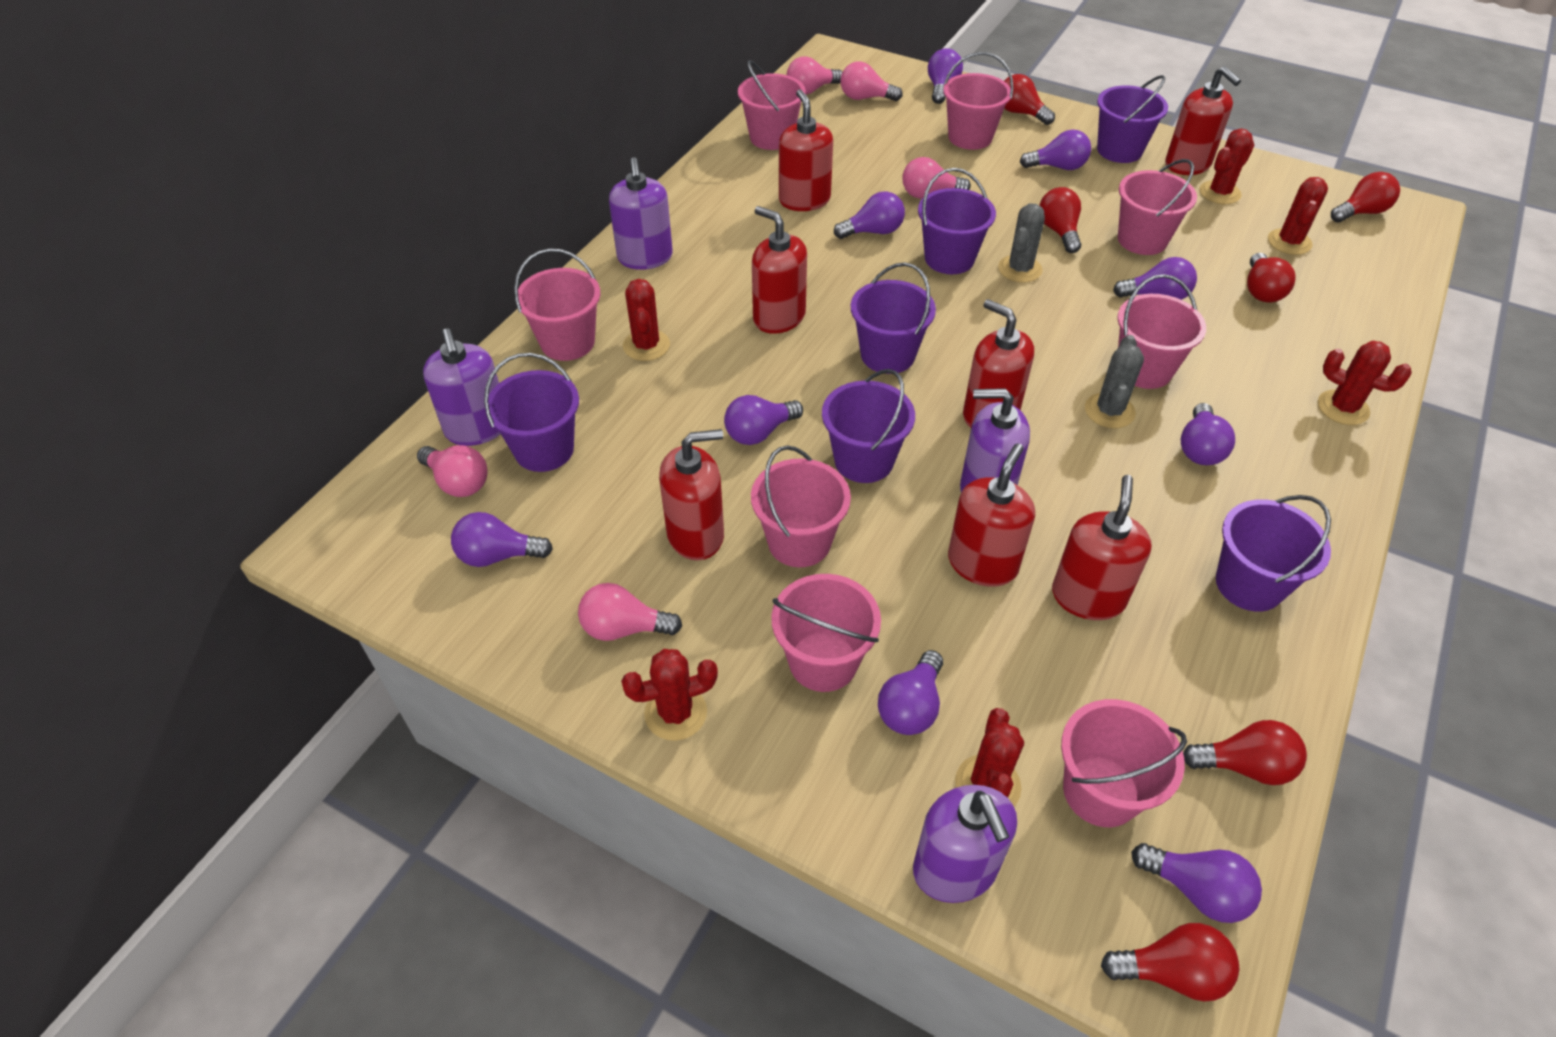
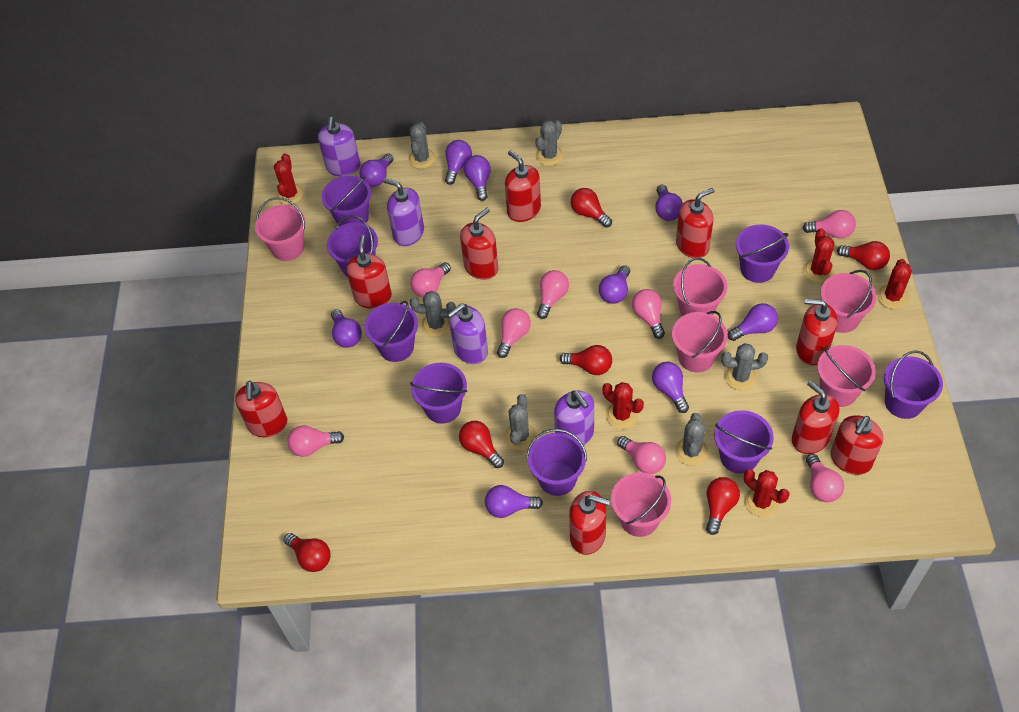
grey cactus: [998,204,1045,283] [1085,335,1144,428] = 2 -> [408,122,436,169] [410,291,456,337] [504,394,536,450] [535,120,563,166] [675,413,708,466] [721,343,768,390] = 6
pink bucket: [514,248,600,361] [738,60,806,150] [751,445,851,567] [771,574,881,692] [943,52,1014,150] [1061,699,1187,827] [1117,274,1206,389] [1118,159,1197,255] = 8 -> [255,197,305,261] [611,472,671,537] [672,311,728,372] [673,258,727,316] [817,345,875,407] [821,270,876,333] = 6
pink light bulb: [417,445,487,497] [578,583,682,641] [787,56,842,95] [840,61,903,101] [903,157,971,199] = 5 -> [287,425,344,457] [410,262,451,297] [497,308,531,358] [537,270,569,319] [617,436,666,474] [632,289,665,339] [803,210,856,239] [806,454,844,502] = 8
purple bucket: [484,353,579,472] [822,369,915,483] [851,262,936,374] [918,168,996,274] [1097,75,1168,163] [1216,495,1331,612] = 6 -> [322,176,371,227] [327,215,378,277] [364,301,418,362] [410,363,467,424] [527,429,587,496] [714,410,774,474] [736,224,789,283] [884,351,943,419] = 8
red cactus: [621,649,718,741] [623,279,670,361] [955,708,1024,806] [1199,129,1254,204] [1268,177,1328,255] [1318,341,1412,425] = 6 -> [274,153,304,205] [603,382,644,429] [744,469,789,517] [803,228,834,283] [877,259,912,309] = 5
red soap dispenser: [659,429,724,560] [752,206,807,334] [779,89,833,211] [948,443,1035,587] [963,299,1034,428] [1052,475,1152,620] [1165,66,1241,175] = 7 -> [235,381,287,437] [346,235,392,309] [460,208,498,280] [505,150,541,222] [569,491,610,555] [676,188,715,258] [792,380,839,454] [796,299,837,365] [831,415,883,475] = 9

